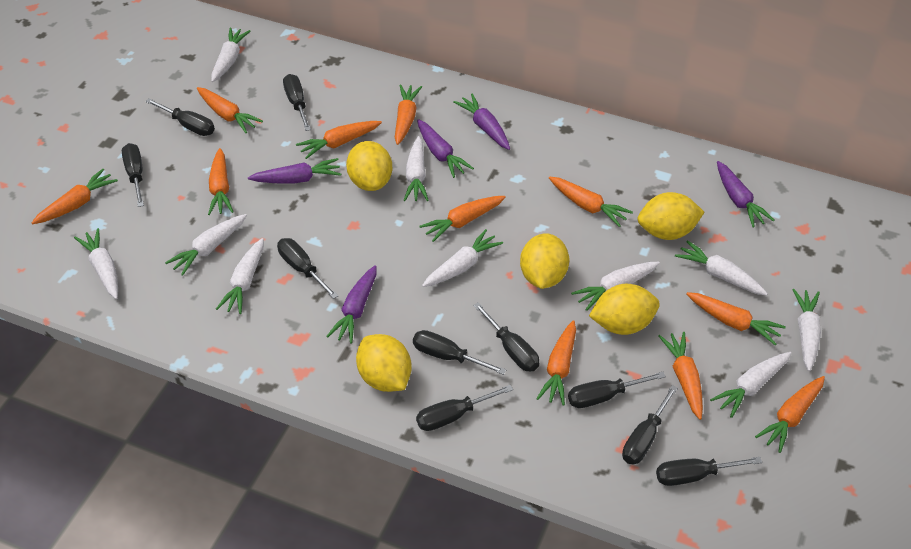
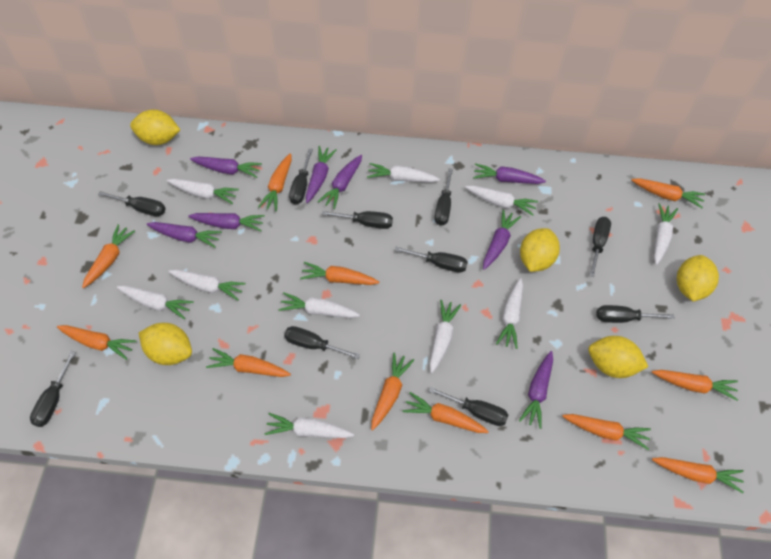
purple carrot: [248,158,341,184] [326,265,377,344] [417,119,474,178] [453,94,510,150] [717,161,774,228] = 5 -> [147,222,222,248] [188,213,265,231] [190,156,262,178] [306,146,337,203] [318,155,362,209] [473,163,546,184] [483,209,521,270] [519,351,553,429] = 8

